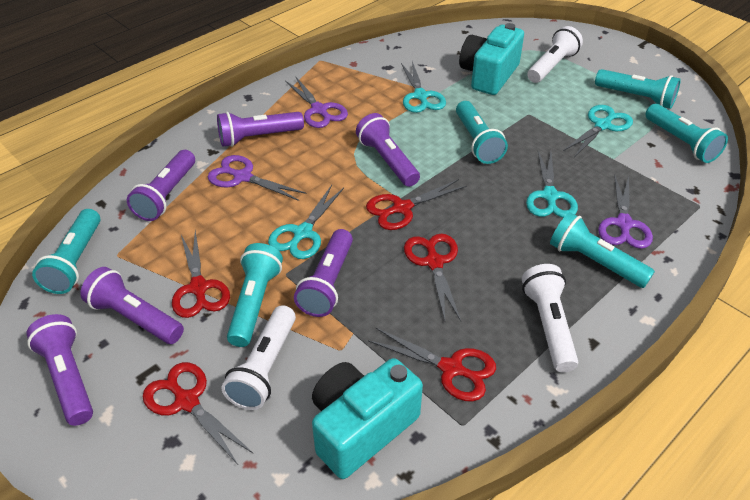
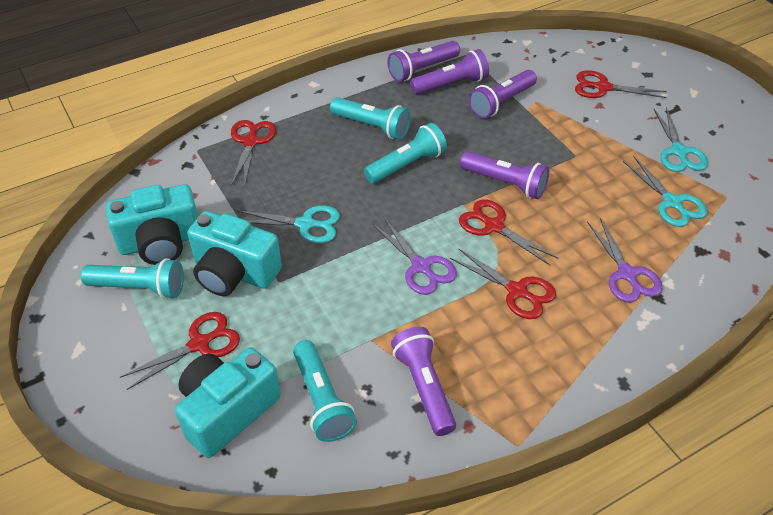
purple flashlight: [26,314,93,426] [80,267,184,344] [127,150,195,221] [217,112,304,147] [294,229,353,317] [356,113,420,187] = 6 -> [387,41,460,82] [391,327,456,436] [410,49,489,95] [460,151,549,199] [469,70,537,119] = 5
purple scissors: [208,155,307,201] [285,76,348,128] [598,174,653,249] = 3 -> [372,217,457,295] [587,218,663,303] = 2
turquoise camera: [312,358,423,479] [459,23,524,95] = 2 -> [106,184,198,265] [175,347,281,458] [187,211,282,296] = 3
turquoise flashlight: [32,209,100,294] [227,243,283,347] [456,101,508,164] [550,212,655,288] [595,69,681,109] [645,104,728,163] = 6 -> [81,258,184,299] [293,340,357,442] [330,97,411,140] [364,123,447,184] = 4
turquoise scissors: [268,185,344,259] [401,62,446,113] [526,151,578,218] [563,105,633,157] = 4 -> [237,205,340,243] [623,156,707,227] [654,107,708,172] = 3
white flashlight: [222,305,296,410] [522,264,578,372] [527,26,583,83] = 3 -> none = 0

